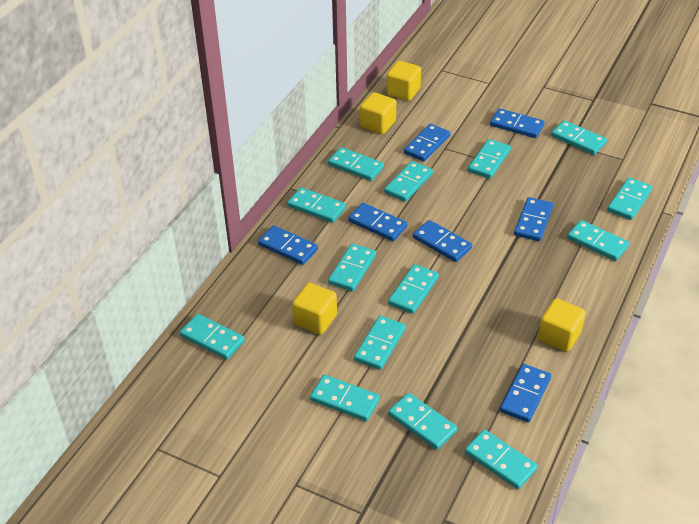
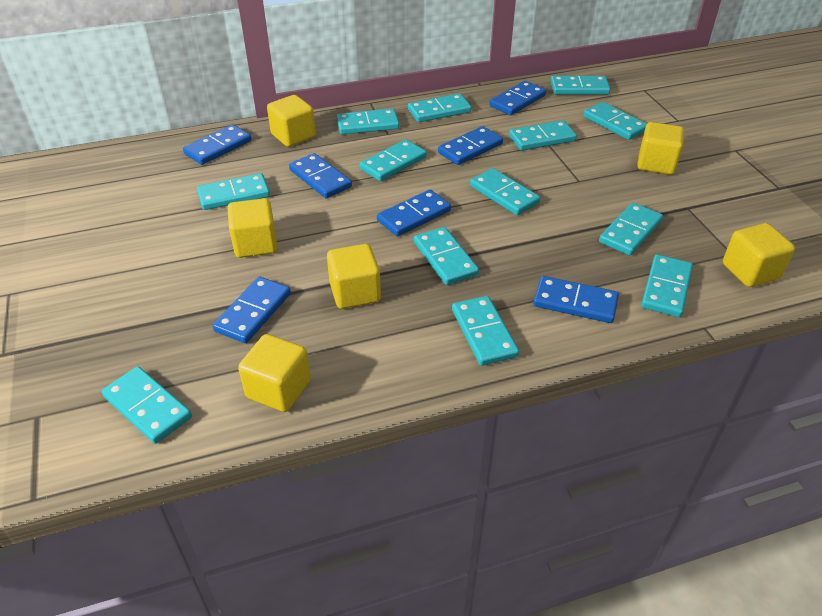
turquoise domino: [180,314,245,360] [287,187,346,223] [310,375,380,421] [328,147,384,181] [328,243,376,291] [354,316,406,370] [384,161,433,202] [388,264,439,314] [388,393,457,450] [465,429,538,489] [468,139,511,179] [551,120,607,155] [567,220,629,261] [607,178,652,220] = 14 -> [102,366,192,444] [197,173,270,210] [336,108,399,134] [360,140,427,181] [408,93,471,122] [414,227,479,285] [452,296,519,366] [470,168,540,215] [509,120,577,150] [550,76,610,95] [583,102,647,140] [599,203,663,255] [641,254,693,317] = 13
yellow cube: [292,283,337,335] [360,92,396,134] [387,61,421,101] [538,298,585,352] = 4 -> [228,198,277,258] [238,334,311,412] [267,95,316,147] [327,244,381,309] [637,122,684,175] [723,223,795,287] = 6

